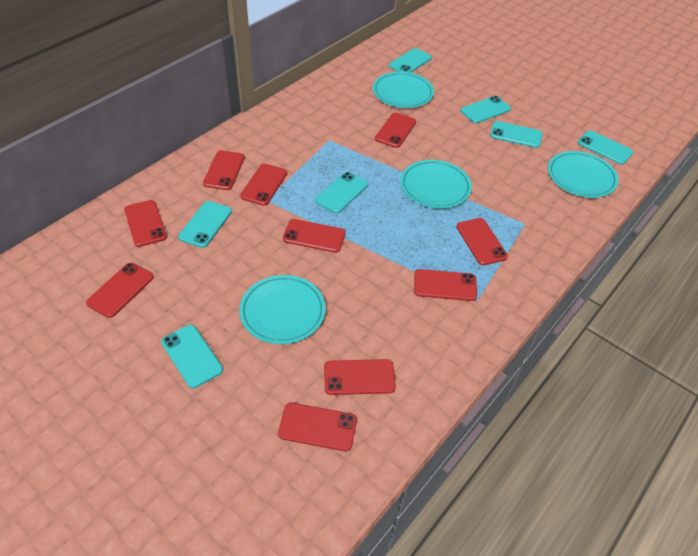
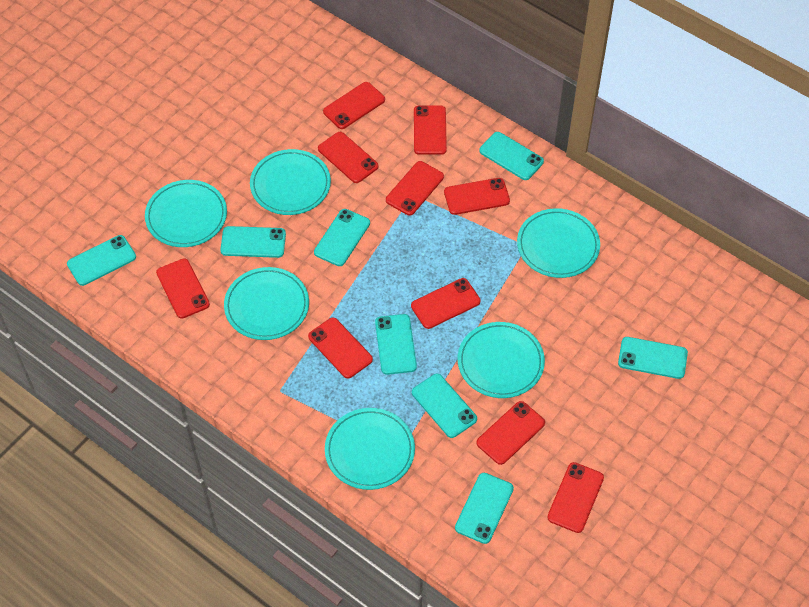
turquoise phone: [161,325,223,388] [178,201,232,248] [315,172,368,213] [389,48,432,73] [461,96,511,123] [490,121,543,148] [577,130,633,165] = 7 -> [67,235,136,286] [220,226,286,258] [314,209,370,266] [375,314,417,375] [412,374,477,438] [455,473,514,544] [479,132,544,180] [618,337,688,379] = 8
turquoise plate: [239,275,326,344] [373,72,434,108] [400,160,472,209] [548,151,619,198] = 4 -> [145,180,227,247] [224,267,309,340] [250,149,331,215] [325,408,415,490] [458,322,545,398] [517,208,600,278] = 6

